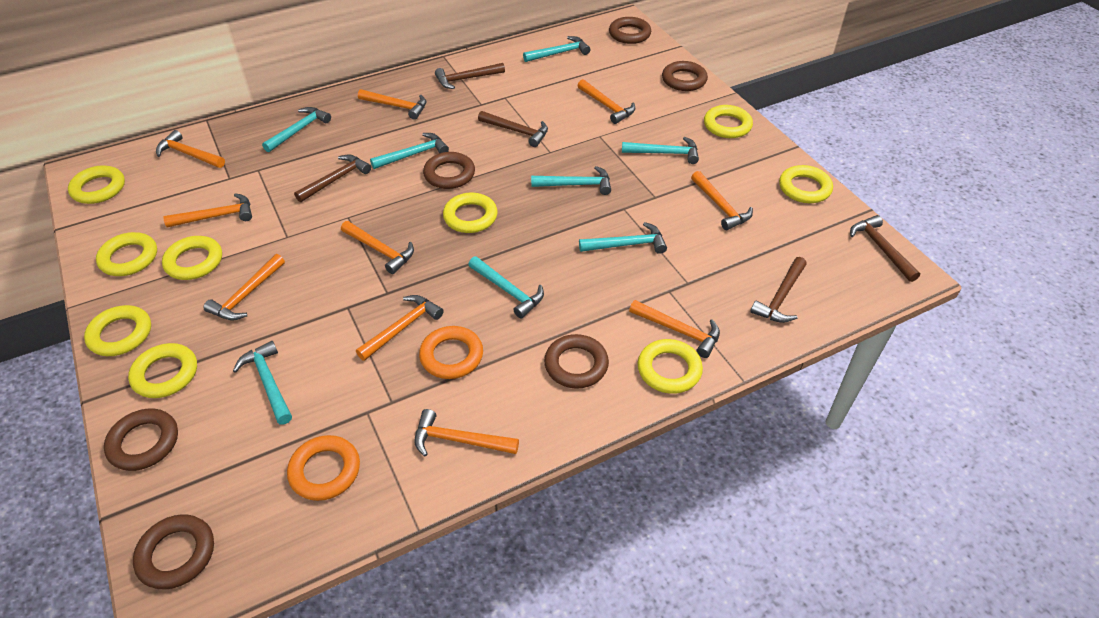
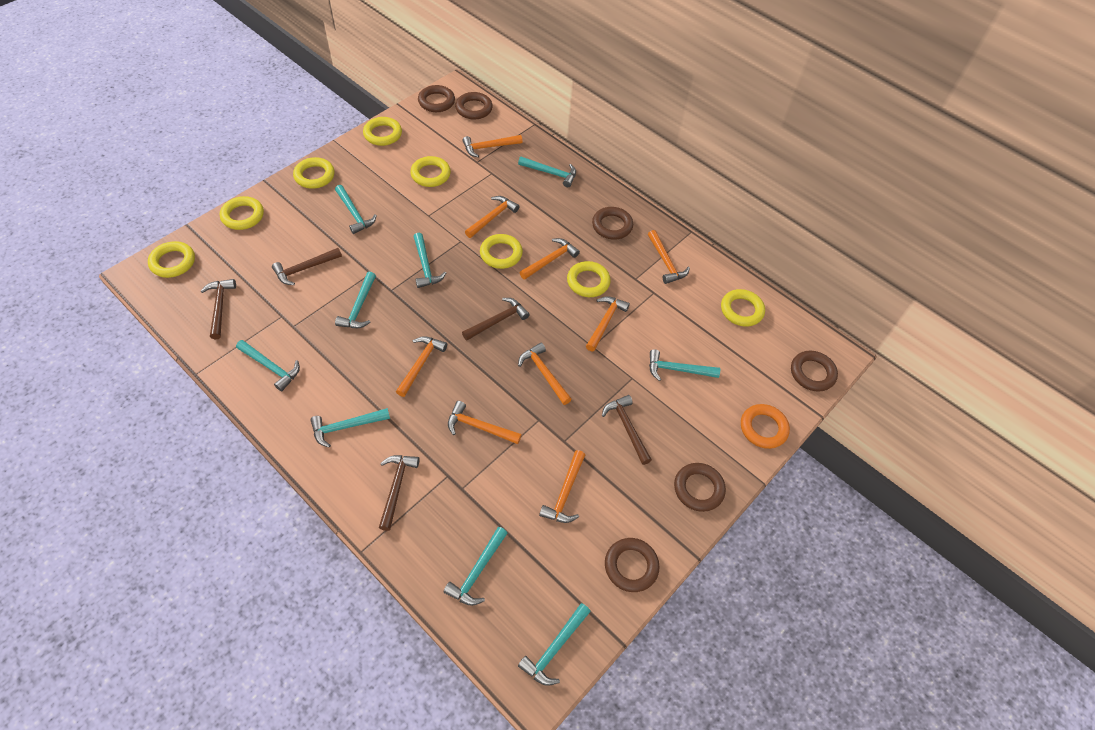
orange hammer: [156,130,225,168] [163,193,252,227] [204,254,285,320] [341,221,414,274] [356,295,444,361] [358,89,426,120] [414,409,519,456] [578,79,635,124] [629,300,720,358] [691,171,753,230] = 10 -> [396,336,447,397] [448,401,522,444] [462,135,522,158] [465,196,519,238] [518,343,572,405] [520,238,580,280] [539,450,585,523] [586,296,630,351] [648,230,690,284] = 9
orange ring: [287,435,360,501] [419,326,483,379] = 2 -> [741,404,790,449] = 1
turquoise hammer: [233,341,292,425] [262,107,331,152] [370,133,449,169] [468,256,544,319] [523,36,590,62] [531,166,611,195] [579,222,667,254] [622,137,699,164] = 8 -> [236,340,300,391] [310,408,390,448] [335,185,377,234] [335,272,376,328] [413,233,446,288] [443,527,508,606] [518,157,576,187] [518,603,591,686] [649,349,720,381] = 9
yellow ring: [68,165,125,204] [84,305,151,356] [96,232,157,276] [128,343,197,398] [162,236,222,280] [443,193,497,233] [638,339,703,394] [704,105,753,138] [779,165,833,203] = 9 -> [148,241,195,278] [220,196,264,230] [293,157,335,189] [363,117,402,146] [410,156,451,187] [480,234,523,269] [567,261,611,297] [721,289,765,327] = 8

